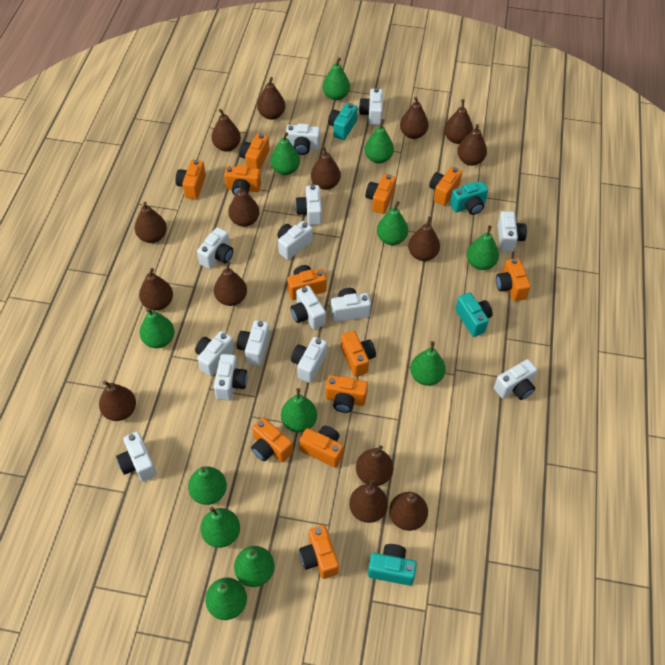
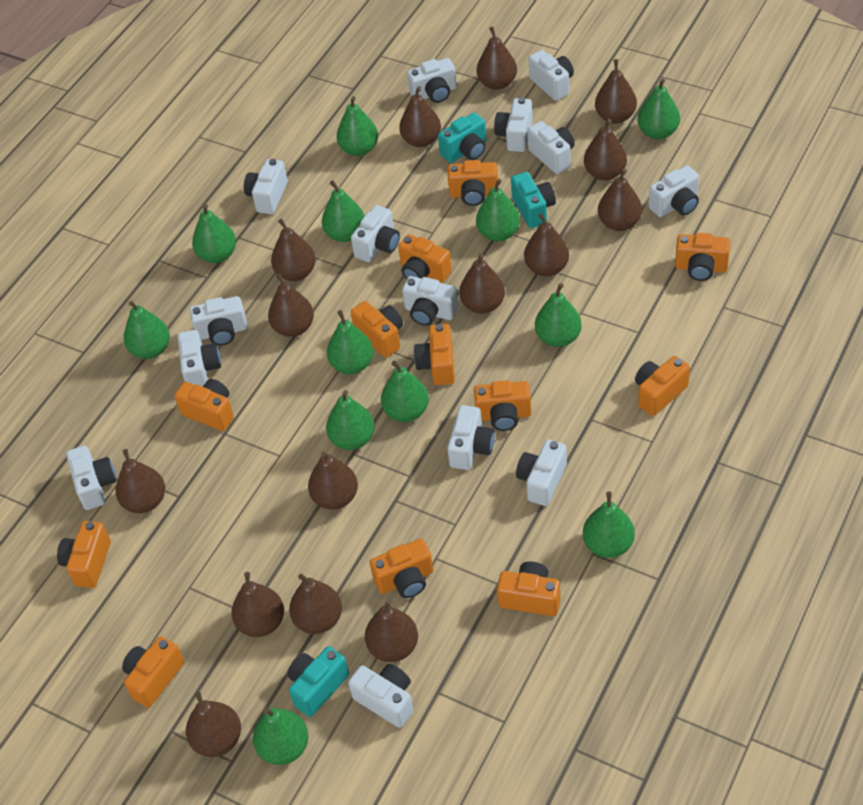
turquoise camera: [328,103,358,140] [368,544,417,586] [450,181,488,215] [455,293,493,337] = 4 -> [287,646,349,717] [438,113,486,163] [511,172,556,228] = 3

